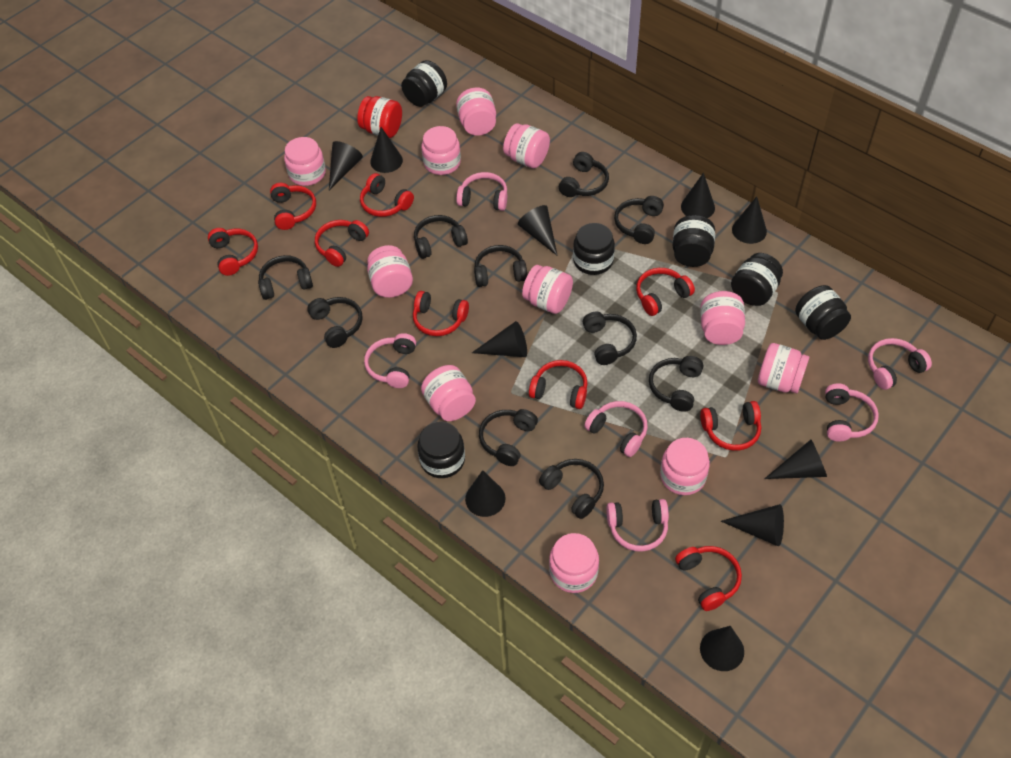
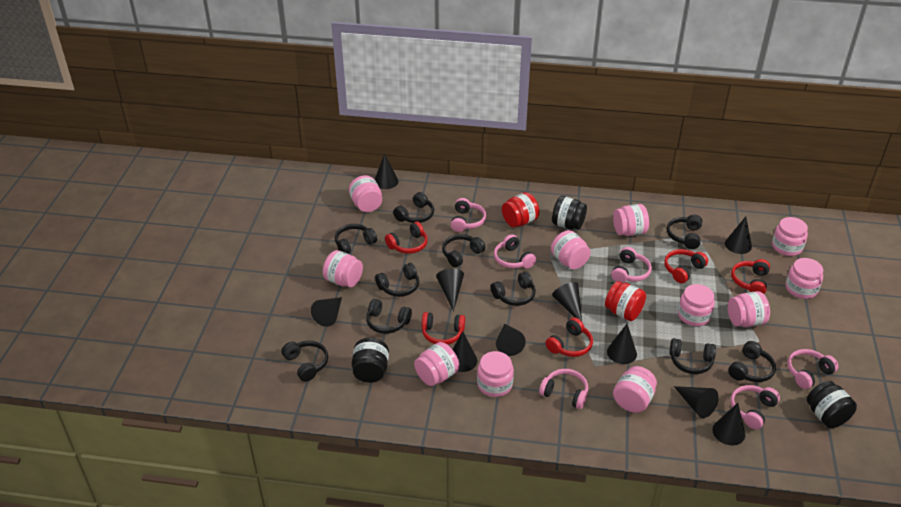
black jar: [401,60,447,107] [417,421,465,478] [573,223,615,275] [673,215,715,267] [731,253,783,306] [795,285,851,340] = 6 -> [352,338,389,383] [552,196,587,230] [807,381,857,428] = 3
red headphones: [208,228,258,276] [270,183,316,230] [315,220,369,267] [360,173,414,217] [413,291,469,336] [529,360,588,409] [636,268,695,316] [675,546,742,611] [700,401,761,451] = 9 -> [385,222,428,254] [422,312,465,345] [546,317,593,357] [664,249,708,283] [731,259,770,294] = 5
red jar: [357,96,402,138] = 1 -> [502,192,539,227] [605,281,646,321] = 2

